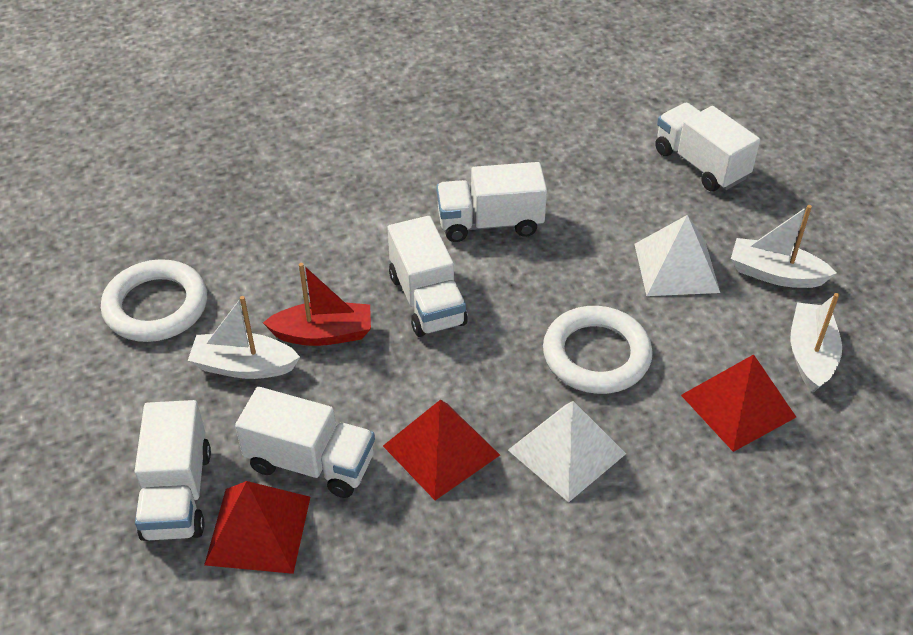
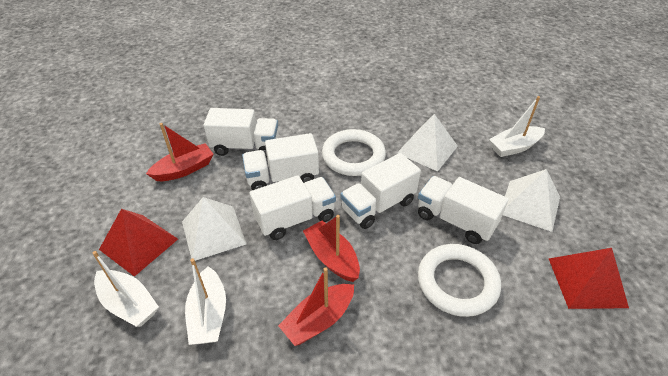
red boat: [263,263,371,346] = 1 -> [146,123,214,181] [278,267,354,346] [303,215,360,282] = 3
red pyramid: [204,481,310,574] [383,399,500,500] [681,354,796,452] = 3 -> [99,209,178,277] [549,248,629,309] = 2
white pyramid: [508,401,626,502] [634,215,720,296] = 2 -> [182,197,247,261] [397,114,458,172] [503,169,560,232] = 3

